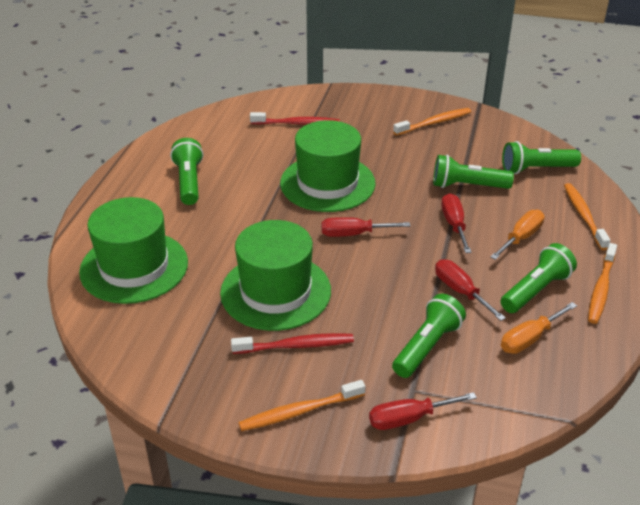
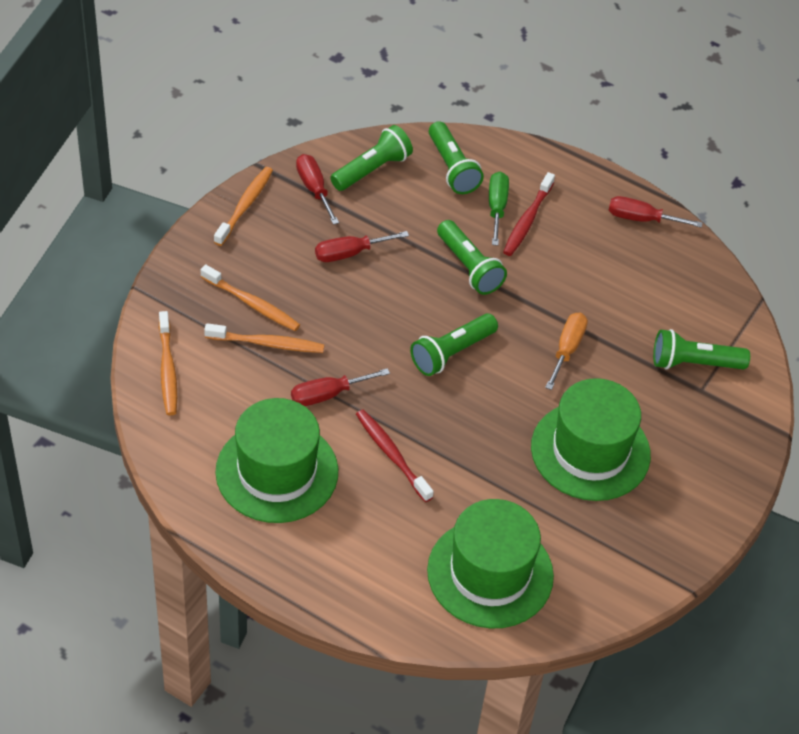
green screwdriver: none = 0 -> [489,172,509,246] = 1
orange screwdriver: [490,210,544,260] [501,302,577,354] = 2 -> [545,313,588,390] = 1

